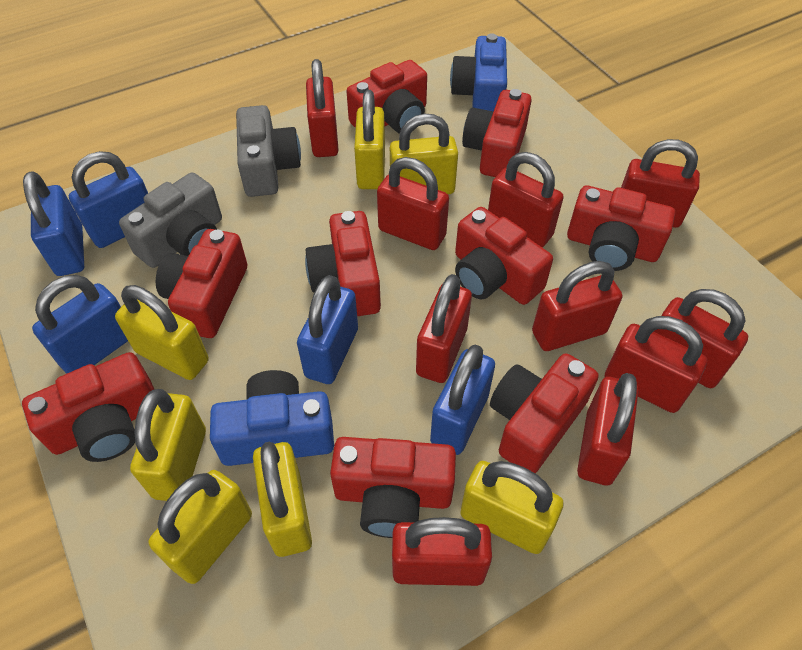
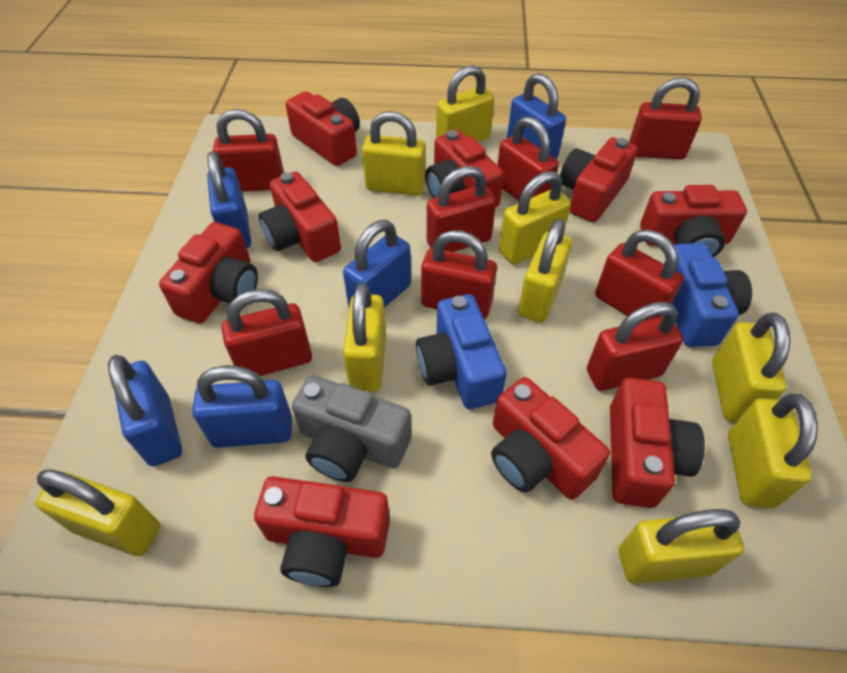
grey camera: [119,172,222,268] [236,105,301,197] = 2 -> [292,375,412,482] = 1
red padlock: [306,59,339,157] [377,157,449,250] [392,517,492,586] [416,274,472,383] [488,152,564,247] [532,261,622,351] [577,373,638,486] [605,316,707,413] [621,139,700,228] [653,289,748,388] = 10 -> [213,109,284,192] [221,289,312,376] [421,230,497,319] [427,166,496,252] [497,116,559,201] [587,302,683,391] [595,230,684,321] [629,77,702,160] = 8
yellow padlock: [115,285,209,380] [130,389,206,501] [148,470,252,584] [253,441,312,557] [354,90,385,189] [390,114,458,194] [460,461,564,554] = 7 -> [35,469,161,556] [343,283,386,391] [362,111,426,196] [436,65,494,142] [499,171,571,265] [518,218,572,323] [619,509,744,584] [712,313,790,422] [728,393,818,508] = 9

